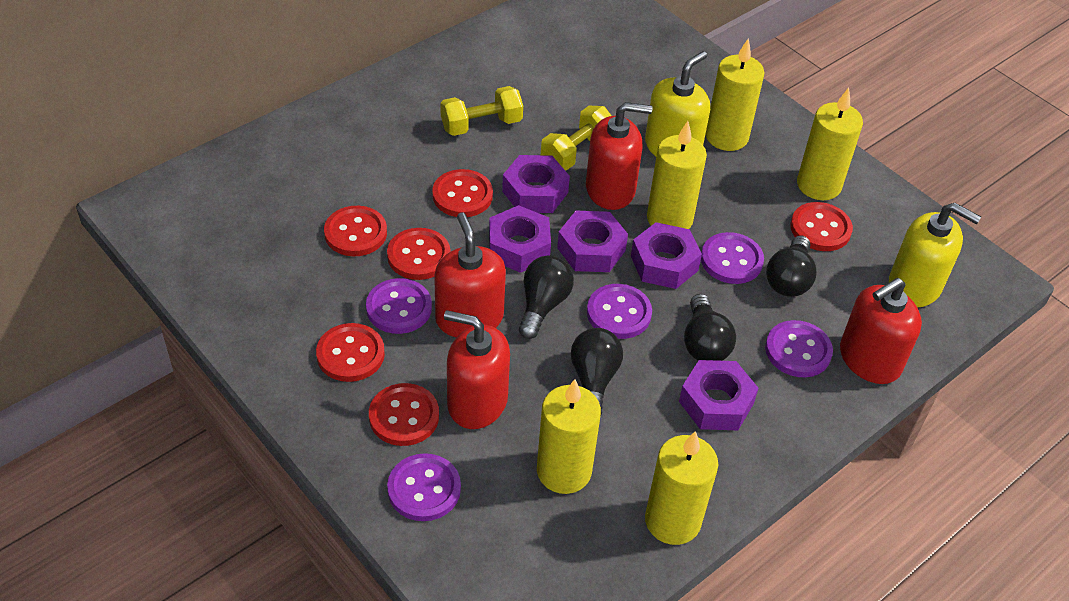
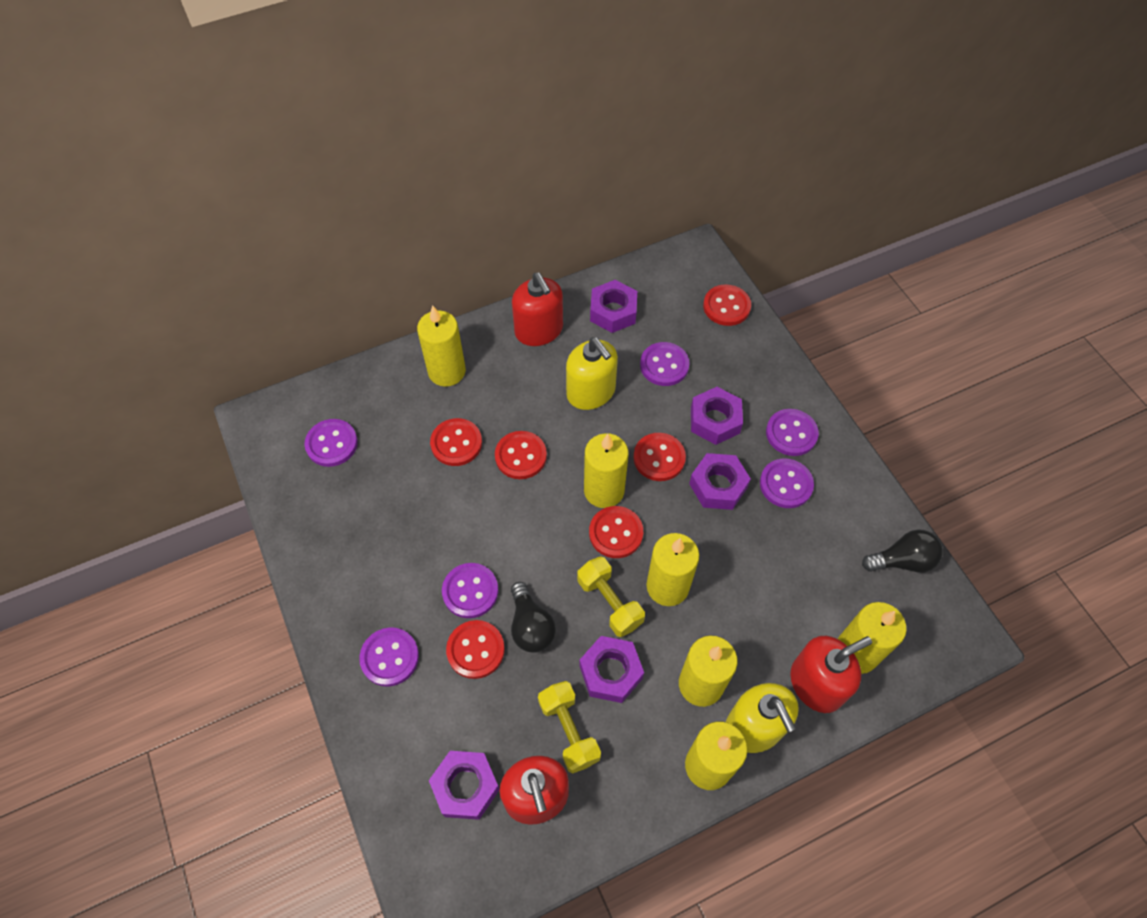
black light bulb: [519,255,574,339] [571,328,623,414] [684,294,736,361] [766,235,817,297] = 4 -> [511,582,556,653] [862,530,943,573] = 2
purple button: [366,278,432,334] [387,453,461,521] [587,284,652,339] [701,232,764,284] [765,320,833,377] = 5 -> [304,419,358,467] [359,627,419,687] [442,563,498,618] [640,342,689,386] [760,458,814,508] [766,409,819,456] = 6
red soap dispenser: [434,212,506,338] [444,310,510,429] [586,102,652,210] [840,278,922,384] = 4 -> [499,756,569,825] [512,273,563,346] [790,636,872,713] = 3
yellow candle: [537,379,601,494] [645,431,718,545] [647,121,707,229] [706,38,765,151] [797,88,863,200] = 5 -> [417,305,466,387] [584,433,629,508] [646,533,699,606] [679,636,737,707] [685,721,747,790] [838,602,907,674] = 6

